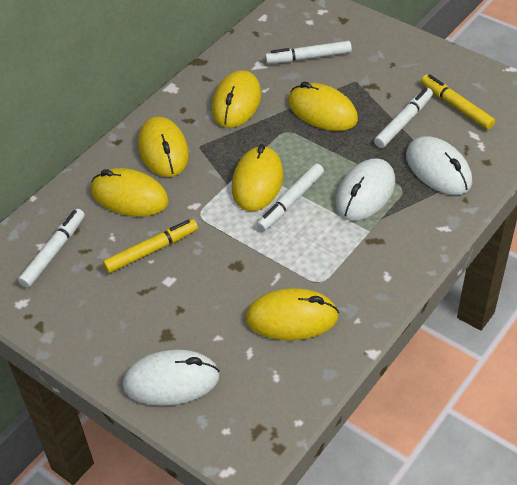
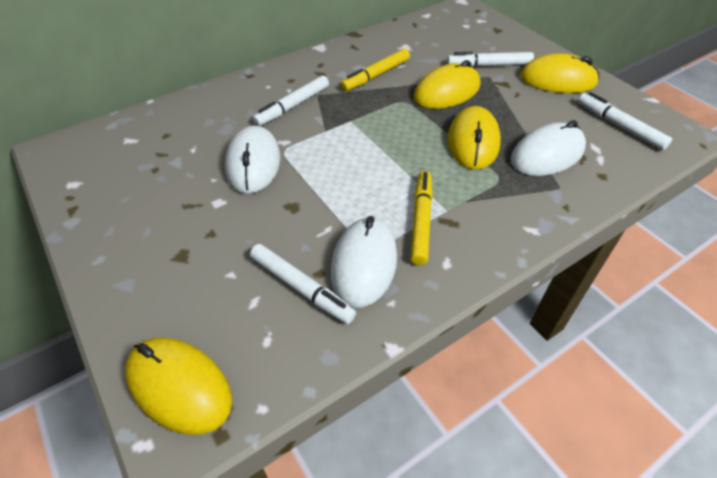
yellow mouse: [91,168,169,217] [138,117,189,177] [212,70,261,128] [232,144,283,211] [245,288,339,340] [288,81,358,131] = 6 -> [125,337,232,435] [414,60,480,109] [448,106,501,170] [520,53,600,93] = 4

